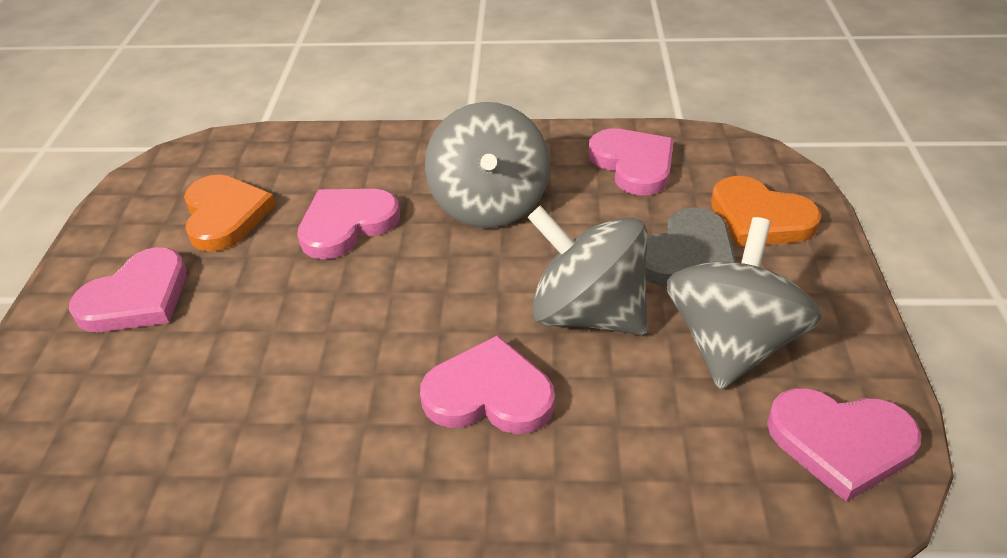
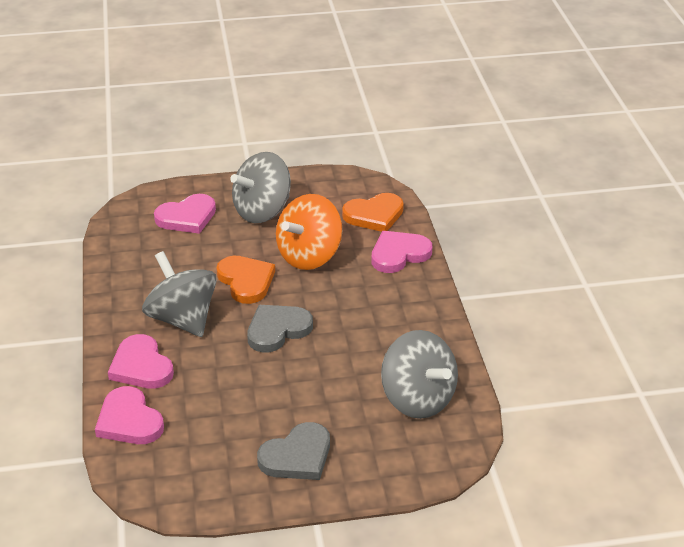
grey heart: [645,207,736,286] = 1 -> [247,305,313,352] [257,422,330,480] = 2
orange spinning top: none = 0 -> [276,194,342,270] = 1
pink heart: [69,247,187,332] [297,189,400,259] [420,335,555,434] [588,128,674,196] [767,388,922,502] = 5 -> [95,386,164,444] [108,334,174,389] [154,194,216,234] [371,231,432,273] = 4

